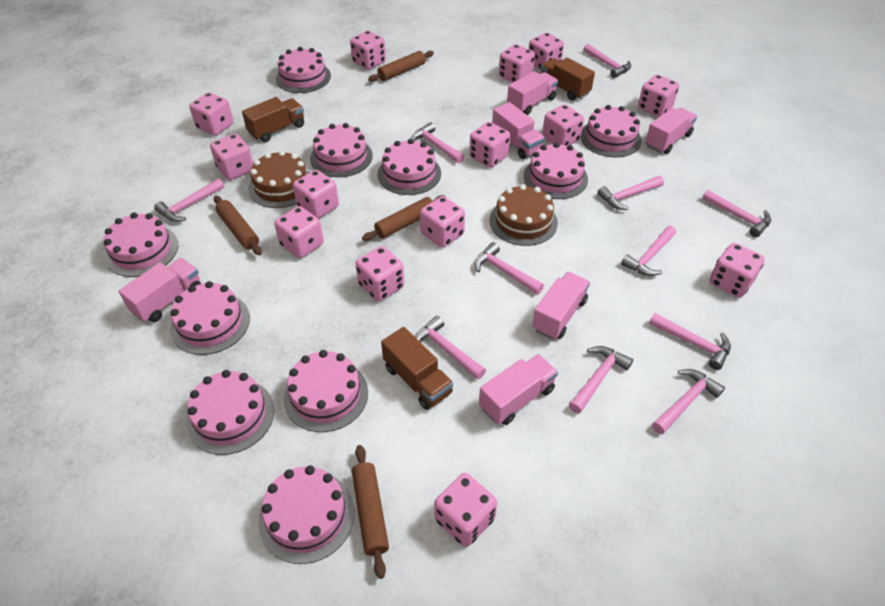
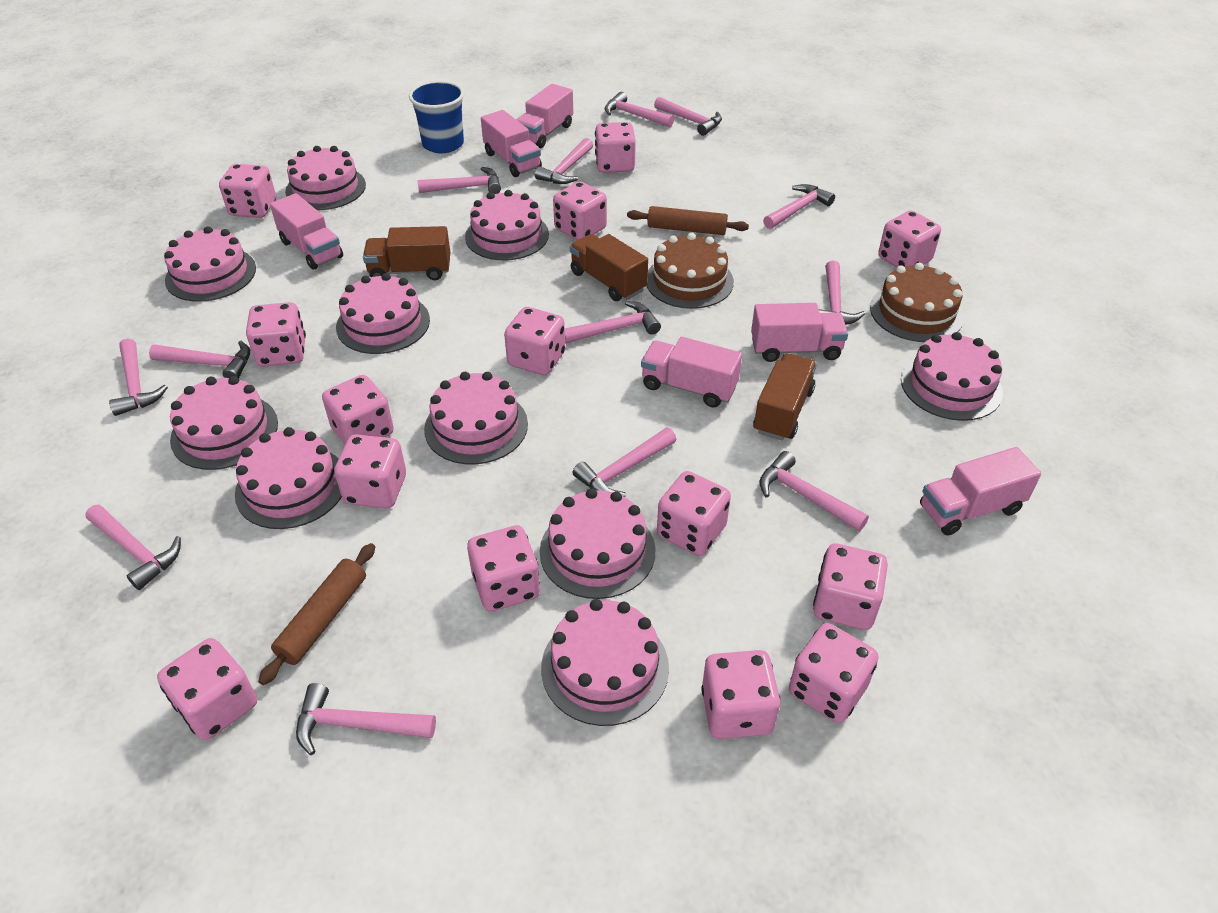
blue cup: none = 0 -> [409,81,464,153] = 1
brown rolling pin: [214,196,262,255] [352,445,389,579] [362,195,446,241] [368,51,434,82] = 4 -> [258,543,375,685] [627,206,749,235] = 2
pink hammer: [154,178,224,222] [411,122,464,163] [415,316,486,380] [475,242,544,294] [569,346,633,413] [583,44,631,78] [597,176,664,210] [621,226,676,276] [649,313,731,370] [652,369,725,434] [702,190,771,237] = 11 -> [85,505,181,590] [109,338,168,416] [149,341,250,378] [296,683,436,755] [417,167,501,194] [535,138,593,184] [565,301,661,344] [573,428,676,497] [604,92,674,127] [654,97,722,136] [759,451,869,531] [763,184,835,229] [819,261,865,325] = 13

